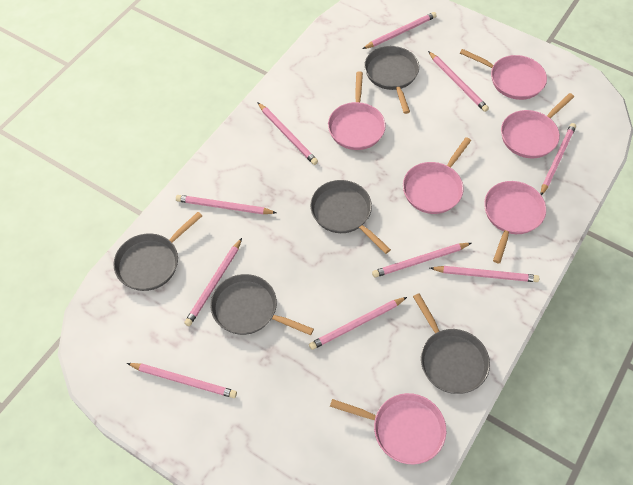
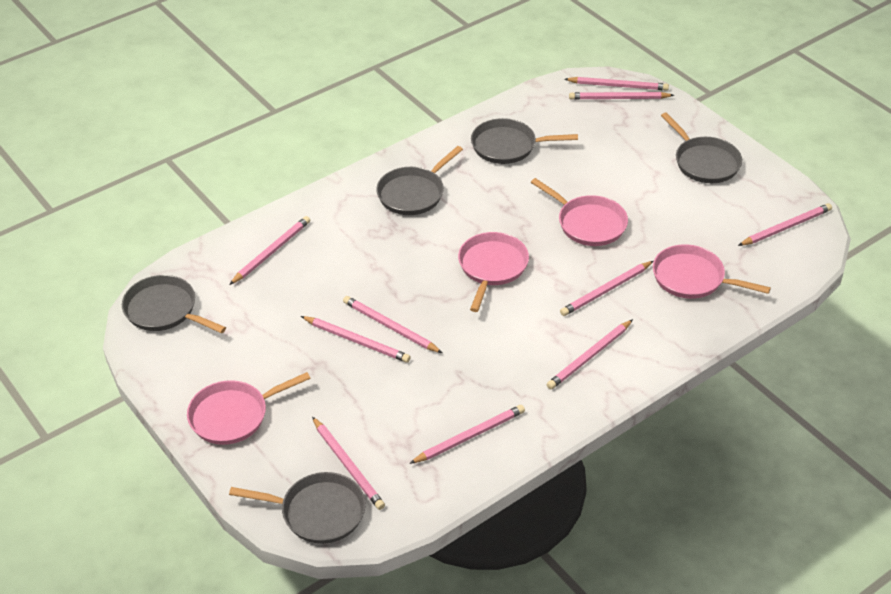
pink pan: [328,71,386,150] [330,393,446,464] [403,137,471,214] [460,49,547,100] [484,181,546,264] [501,93,574,158] = 6 -> [187,372,311,445] [458,232,529,312] [531,178,628,246] [653,244,771,299] = 4

